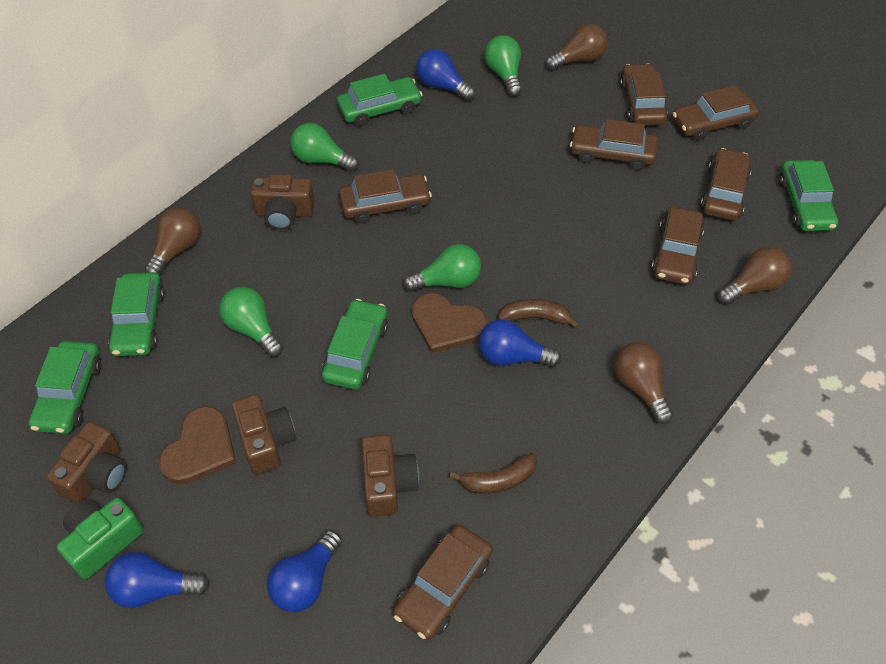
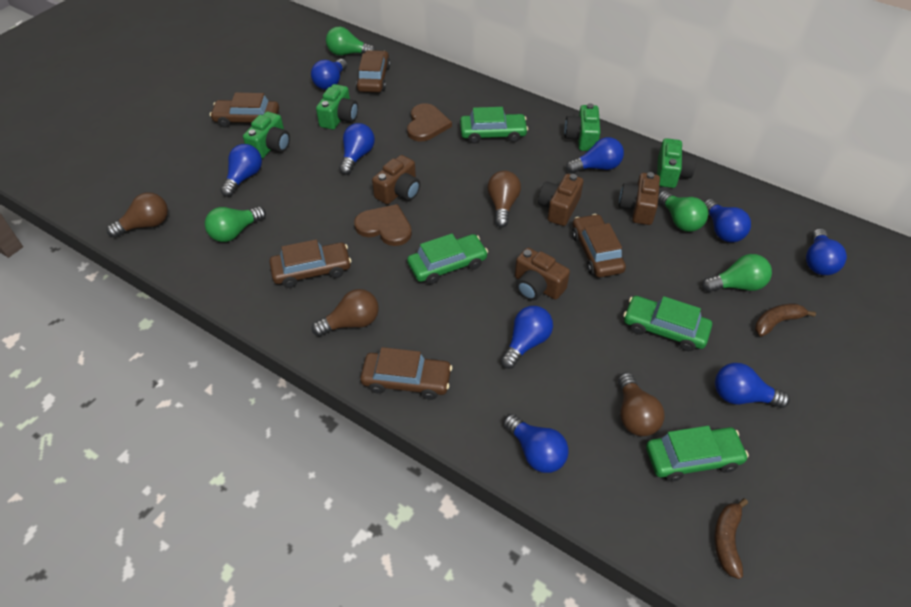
blue light bulb: [105,552,210,608] [267,530,342,612] [416,49,475,101] [478,319,561,367] = 4 -> [220,144,262,197] [311,59,347,90] [339,123,375,175] [500,306,553,369] [503,414,569,473] [566,137,624,173] [704,199,751,242] [715,363,790,408] [806,229,847,275] = 9
brown car: [339,169,432,223] [393,525,493,640] [570,119,658,170] [620,63,668,125] [651,206,704,285] [673,85,759,141] [700,148,751,221] = 7 -> [210,92,279,128] [269,239,351,288] [356,50,390,92] [360,347,452,400] [572,214,626,277] = 5
green camera: [57,498,144,579] = 1 -> [243,112,290,159] [316,84,358,130] [564,103,601,151] [657,138,696,188] = 4
green car: [29,341,102,434] [108,272,165,356] [322,299,388,389] [337,74,422,126] [779,160,838,231] = 5 -> [407,234,488,284] [460,107,528,144] [623,296,712,351] [646,426,749,482] = 4

